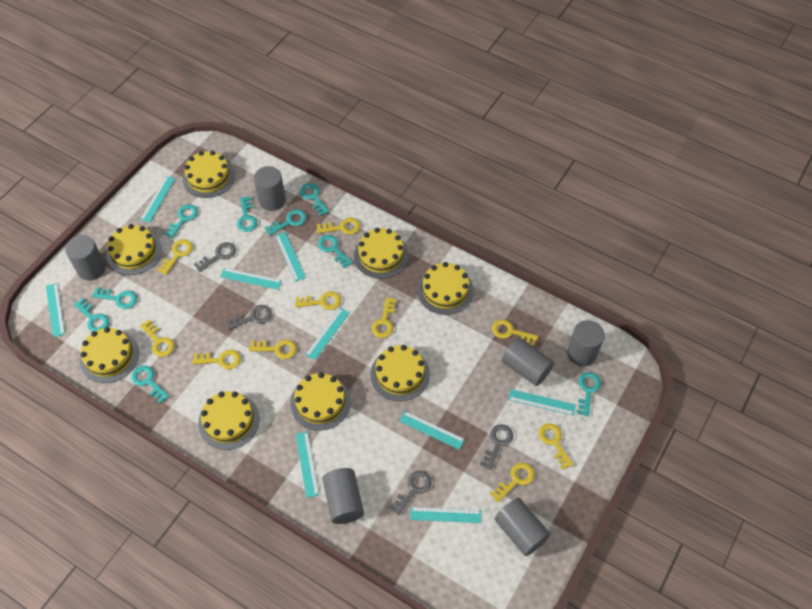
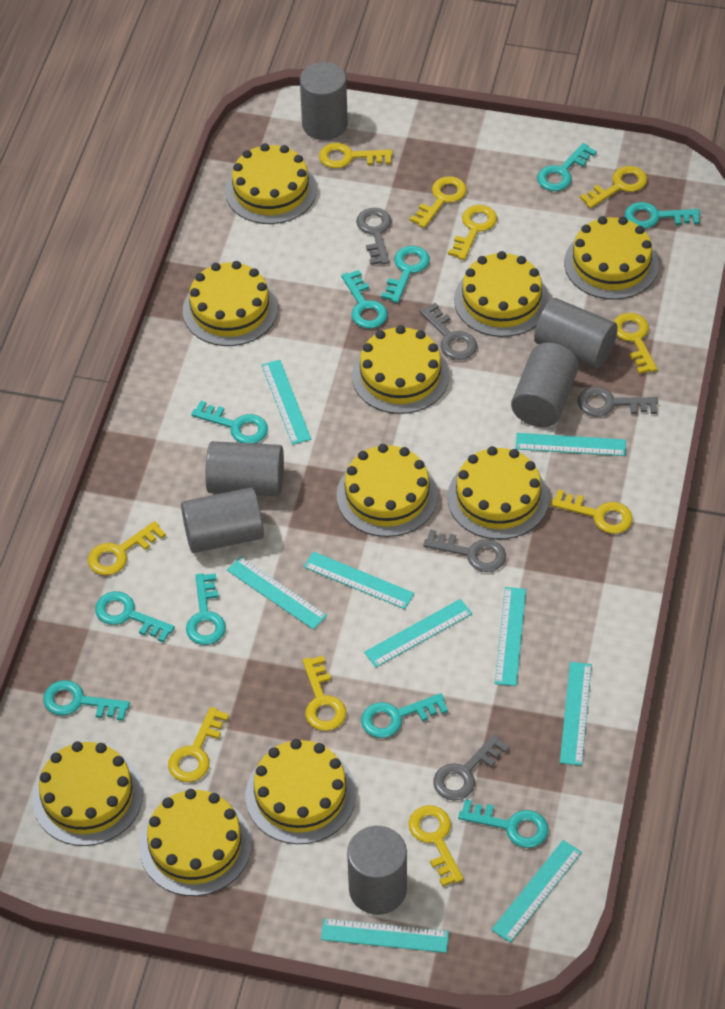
grey key: [194,242,236,272] [225,305,272,330] [390,471,432,515] [480,424,513,470] = 4 -> [356,208,392,265] [419,303,477,360] [423,529,506,572] [433,734,509,801] [578,387,658,417] = 5
turquoise key: [73,298,109,332] [92,287,137,309] [131,366,169,403] [164,204,198,238] [237,196,257,232] [265,209,306,236] [300,183,329,216] [318,235,353,268] [577,372,601,416] = 9 -> [43,680,130,721] [95,591,175,643] [186,573,226,645] [191,401,268,443] [341,270,388,329] [361,693,448,738] [381,246,430,303] [458,799,548,848] [537,143,597,191] [625,202,700,229] = 10
yellow cake: [80,327,139,383] [106,224,162,275] [183,151,235,198] [198,391,260,450] [290,372,351,431] [354,228,409,279] [371,345,430,401] [417,262,474,315] = 8 -> [32,741,143,846] [139,789,252,896] [183,261,278,346] [225,143,317,224] [245,739,356,844] [336,444,438,537] [352,325,449,414] [447,446,549,540] [454,251,549,337] [564,216,659,300] = 10

